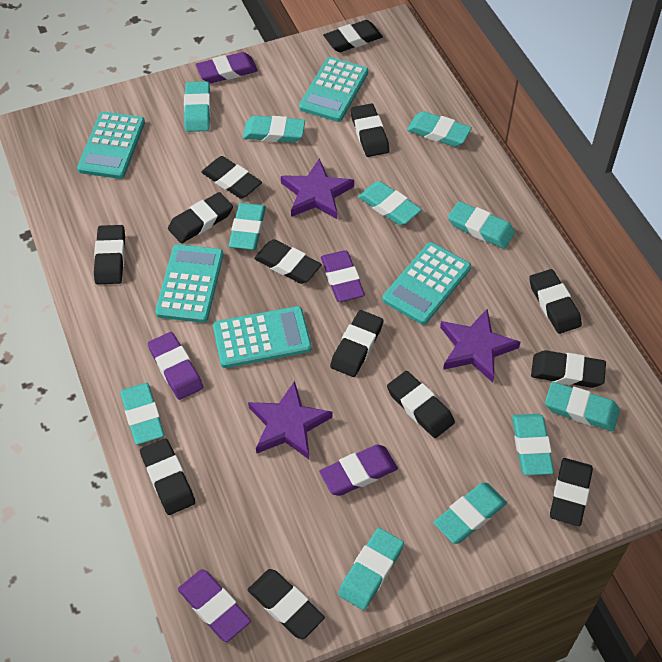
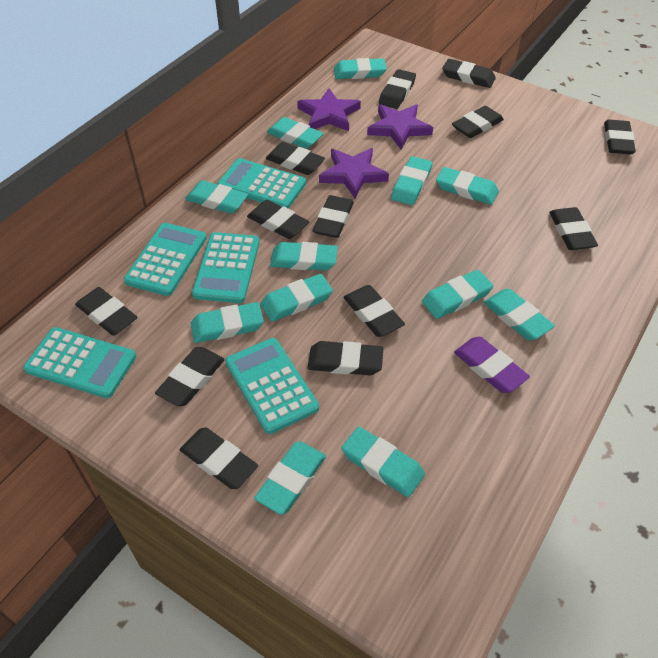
purple eraser: [148,332,203,400] [178,569,251,642] [196,52,258,83] [319,445,398,496] [321,250,365,302] = 5 -> [454,337,530,393] = 1
turquoise eraser: [120,383,164,445] [184,81,211,132] [229,203,266,250] [243,116,305,143] [338,528,404,610] [358,181,422,225] [407,111,472,147] [433,483,507,544] [448,201,515,249] [512,414,554,475] [545,382,620,431] = 11 -> [185,180,248,214] [191,302,264,343] [254,441,326,515] [261,274,333,322] [267,117,324,149] [270,242,338,271] [334,58,387,79] [341,427,425,497] [391,156,432,205] [422,270,493,319] [436,167,499,205] [483,289,555,340] = 12

